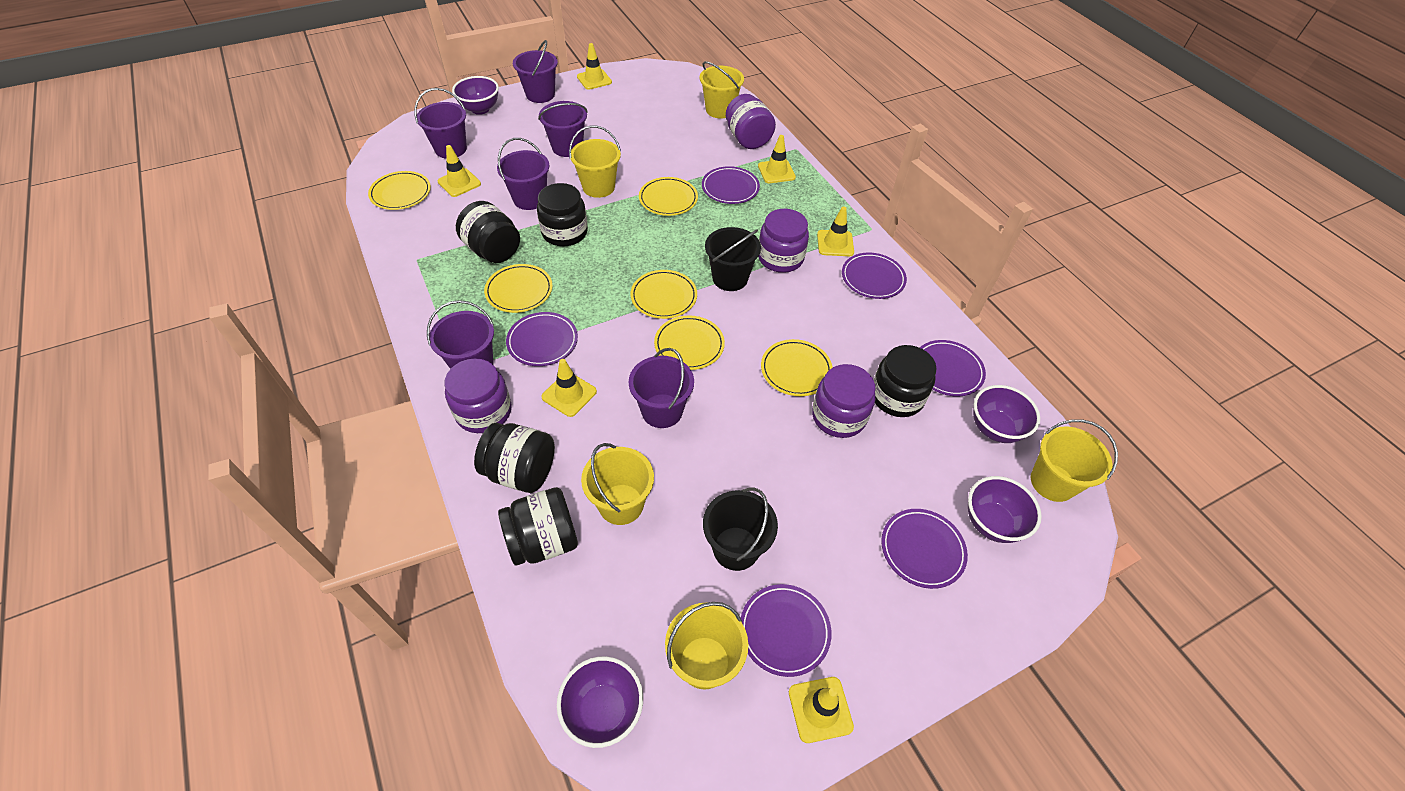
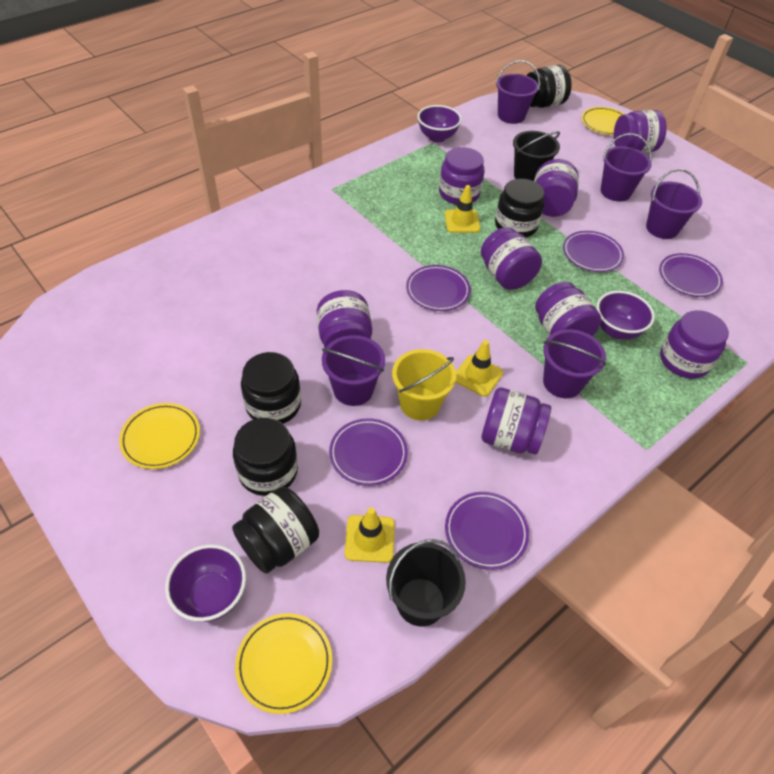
purple bowl: [452,76,499,115] [557,656,643,748] [968,476,1042,543] [973,385,1040,443] = 4 -> [165,544,246,622] [417,105,462,142] [596,291,655,340] = 3
purple bucket: [414,88,467,159] [427,300,494,369] [497,138,549,210] [513,40,558,103] [538,101,588,157] [629,348,694,428] = 6 -> [322,335,385,406] [496,60,540,124] [543,329,606,398] [601,133,652,201] [646,169,702,239] = 5
purple jar: [444,358,512,433] [726,94,776,149] [758,209,809,273] [812,364,876,438] = 4 -> [317,290,372,348] [439,147,485,205] [481,227,542,290] [482,388,551,454] [534,159,579,217] [535,282,602,336] [614,110,667,153] [660,310,729,379] = 8
purple plate: [506,312,578,366] [702,166,760,204] [741,584,831,677] [842,253,907,299] [881,509,968,589] [920,340,986,397] = 6 -> [329,418,408,486] [406,265,471,311] [445,492,529,570] [563,231,624,272] [659,253,723,297] = 5
yellow bucket: [569,126,621,198] [581,443,654,525] [665,602,748,690] [700,61,744,119] [1031,419,1118,502] = 5 -> [392,349,456,420] = 1
yellow plate: [368,171,431,210] [484,264,552,313] [631,270,697,319] [639,177,698,216] [654,315,725,370] [761,339,833,396] = 6 -> [119,403,200,469] [235,613,332,714] [581,107,624,135] = 3
yellow traffic cone: [438,145,481,197] [541,359,597,417] [577,43,612,90] [758,135,796,183] [789,677,854,743] [817,206,854,256] = 6 -> [345,508,395,563] [445,185,480,233] [456,340,503,397] = 3

